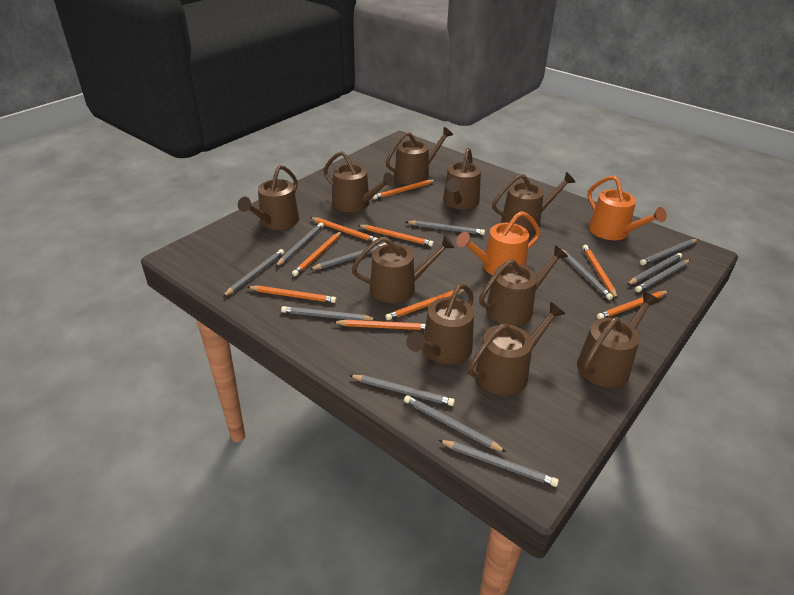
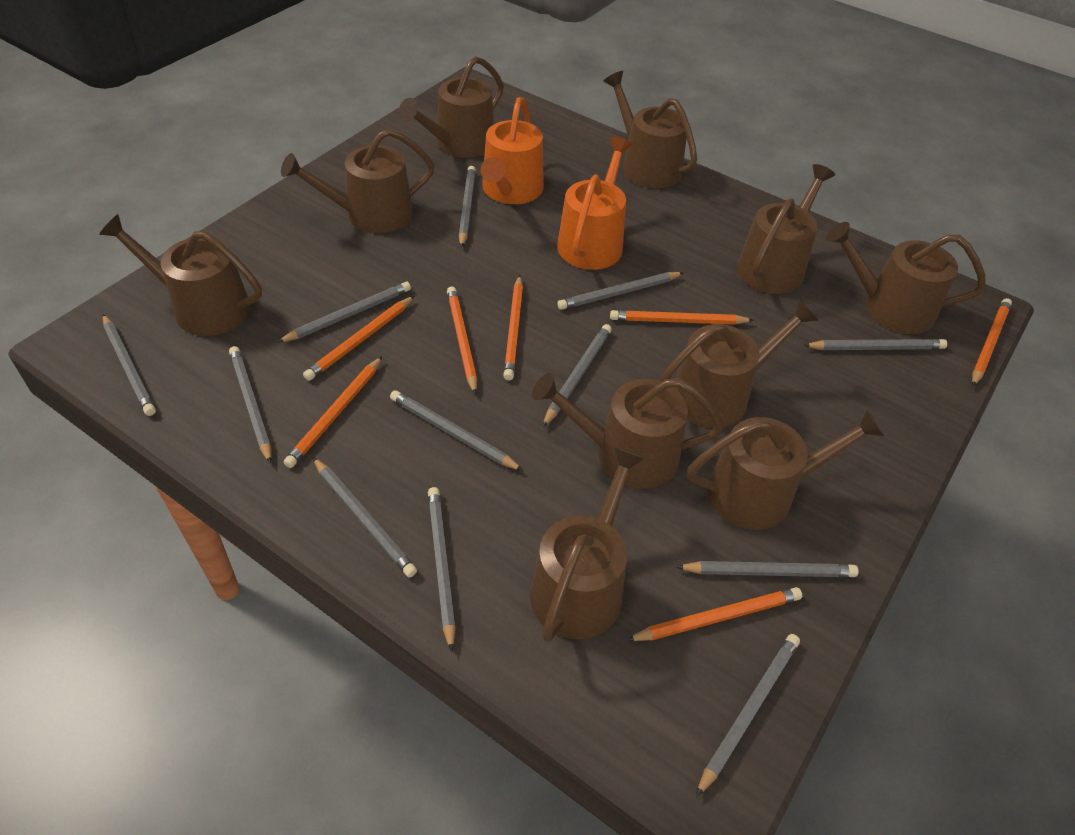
orange pencil: [248,286,337,303] [292,231,342,276] [310,217,378,242] [333,320,426,330] [358,225,434,247] [373,180,436,200] [385,289,465,320] [583,245,617,299] [597,291,669,319] = 9 -> [284,356,382,468] [303,296,414,381] [447,287,477,395] [503,275,523,381] [610,310,754,325] [626,587,802,641] [972,298,1012,386] = 7

